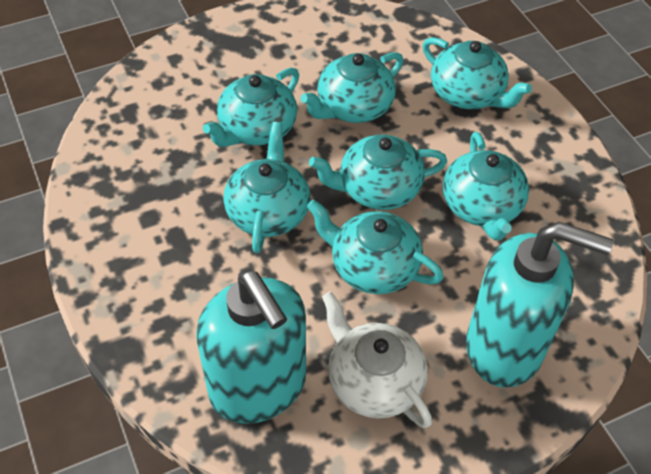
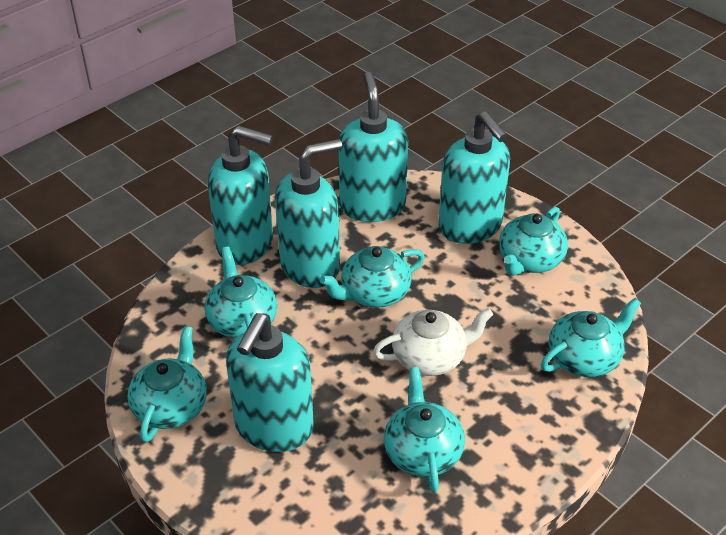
turquoise soap dispenser: [196,269,306,424] [466,222,613,388] = 2 -> [208,126,273,265] [226,313,314,452] [275,139,342,288] [338,72,408,222] [438,111,510,244] = 5
turquoise teapot: [203,68,299,147] [223,122,310,253] [300,52,404,123] [307,199,444,294] [309,135,447,210] [422,37,532,109] [443,132,529,241] = 7 -> [128,326,207,442] [205,247,277,338] [320,246,425,308] [384,367,465,493] [499,207,568,276] [541,298,641,377] = 6

